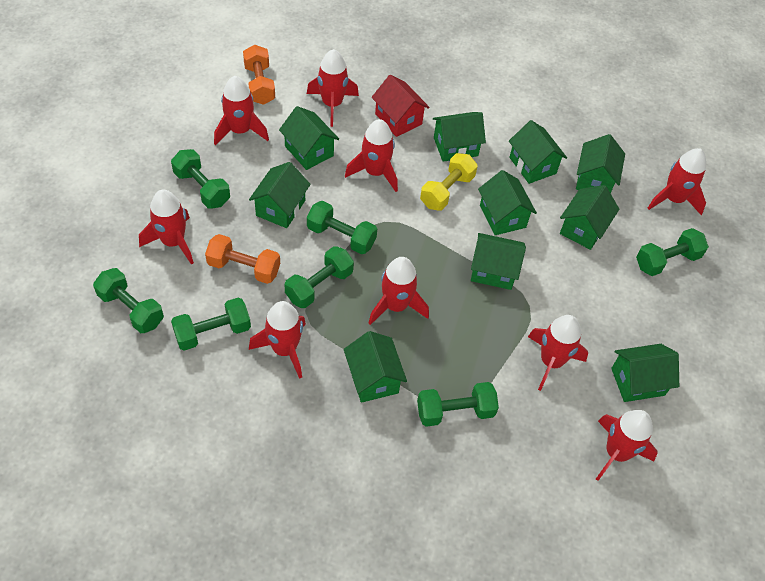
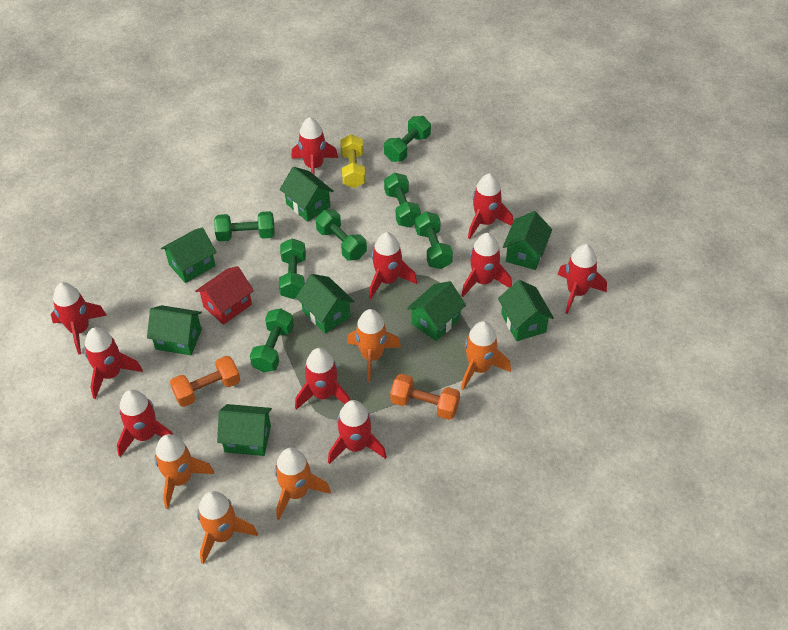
green house: [249,162,311,228] [279,106,339,170] [344,331,407,403] [433,112,486,162] [471,233,526,290] [478,170,537,235] [509,120,567,184] [560,185,619,250] [576,134,625,193] [611,344,679,402] = 10 -> [147,305,202,355] [161,227,217,283] [217,404,272,456] [280,167,334,222] [296,274,355,333] [407,281,466,341] [498,280,554,341] [503,211,552,270] = 8
orange rocket: none = 0 -> [155,434,214,509] [197,491,258,564] [275,448,331,520] [347,309,401,382] [461,321,511,390] = 5
red rocket: [139,189,194,265] [214,76,269,145] [249,301,306,379] [307,49,359,127] [345,119,398,192] [369,257,429,325] [528,315,588,391] [596,410,658,481] [648,148,706,215] = 9 -> [51,282,107,355] [84,327,143,399] [117,389,173,457] [291,117,338,174] [295,348,350,410] [328,400,387,464] [369,232,417,299] [461,233,512,297] [468,173,513,239] [557,244,607,314] = 10

